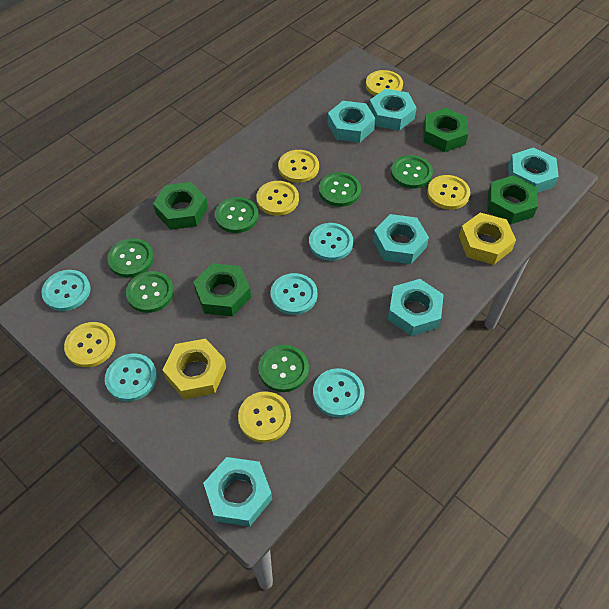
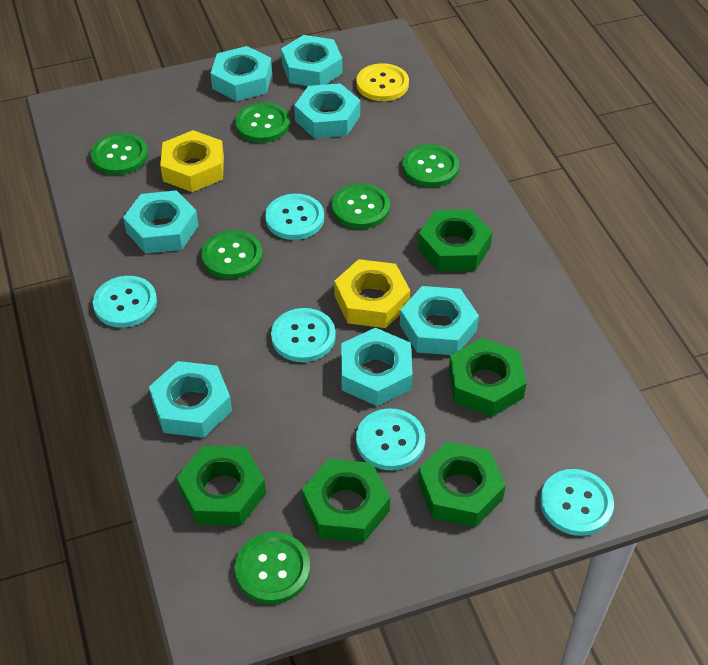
green nut: [153,182,208,230] [193,263,251,316] [423,108,468,152] [487,175,538,224] = 4 -> [177,446,266,526] [302,459,390,543] [418,210,493,272] [418,442,506,527] [449,338,527,417] = 5
turquoise nut: [203,457,272,527] [328,101,376,143] [369,89,417,131] [373,214,429,264] [388,279,444,336] [508,147,559,193] = 6 -> [123,190,199,254] [149,361,232,438] [210,46,272,101] [281,35,342,86] [294,83,360,138] [341,328,413,406] [400,286,479,355] = 7
yellow button: [64,322,116,367] [238,391,291,443] [256,181,299,216] [278,150,319,183] [366,70,403,96] [427,175,470,210] = 6 -> [356,63,409,101] = 1

